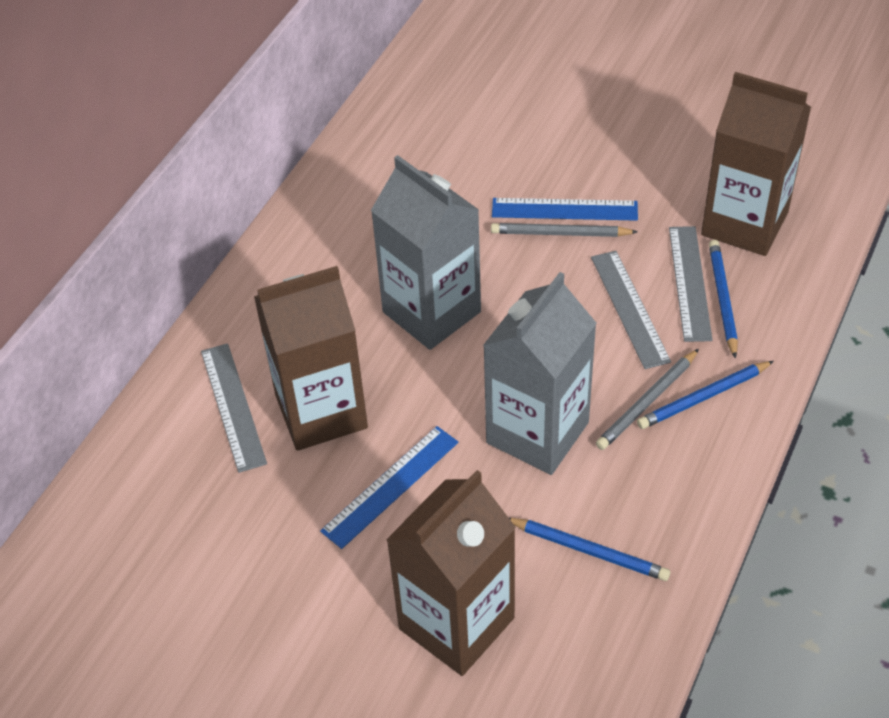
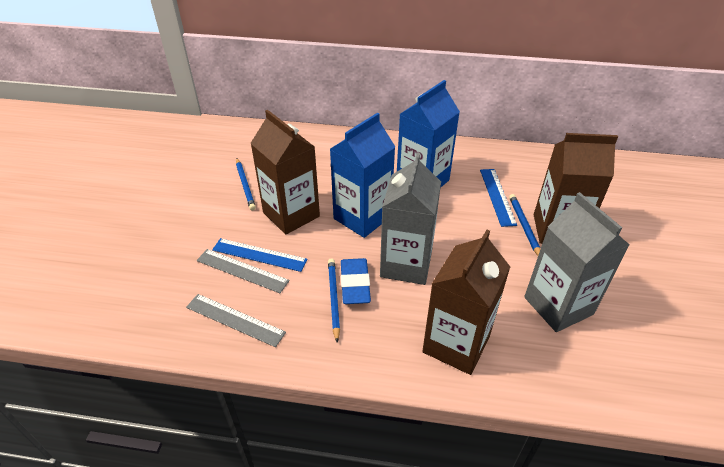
blue carton: none = 0 -> [330,113,395,238] [397,80,460,187] = 2
blue eraser: none = 0 -> [341,258,371,304] = 1
grey pencil: [491,223,638,237] [596,349,699,450] = 2 -> none = 0
grey ruler: [201,343,267,473] [591,251,671,369] [669,226,712,342] = 3 -> [186,294,286,347] [197,249,290,293] = 2

